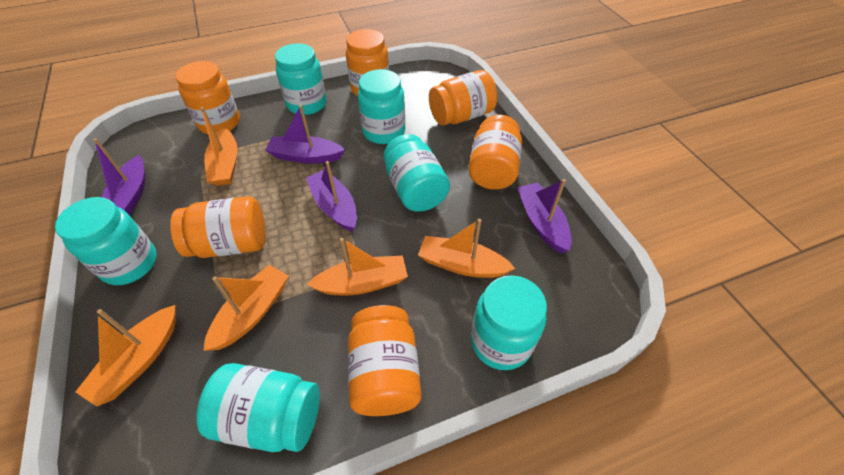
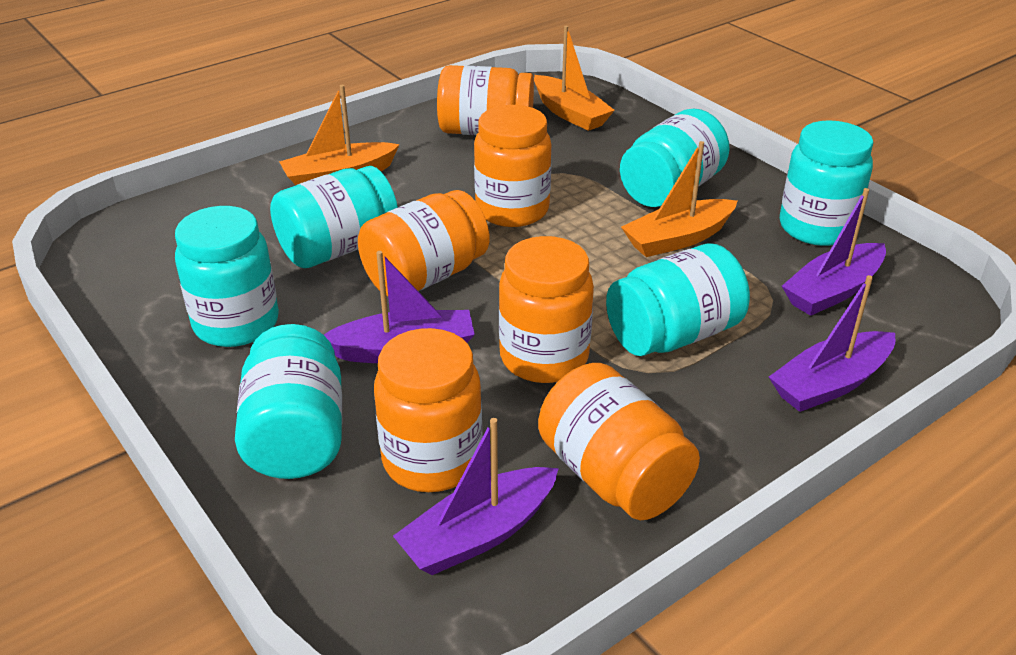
orange boat: [76,305,176,407] [200,107,237,186] [203,265,289,351] [306,238,408,296] [418,219,515,278] = 5 -> [279,85,400,185] [534,26,615,131] [621,141,738,257] = 3

